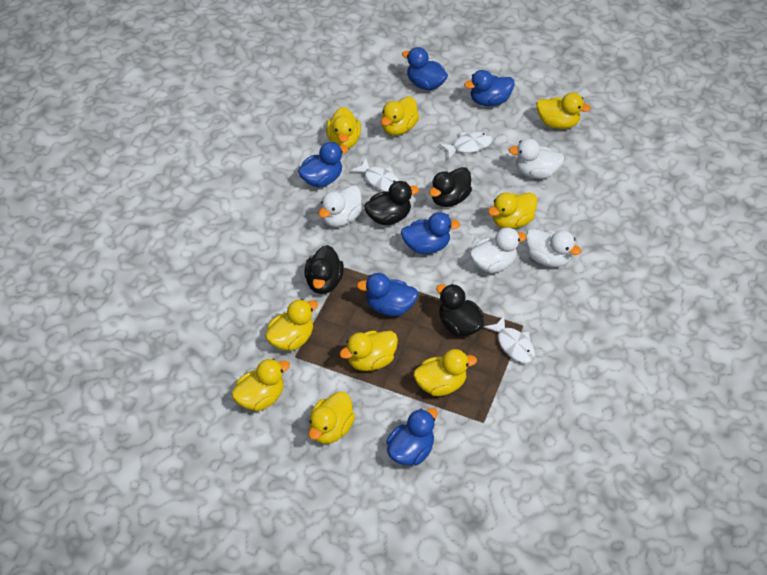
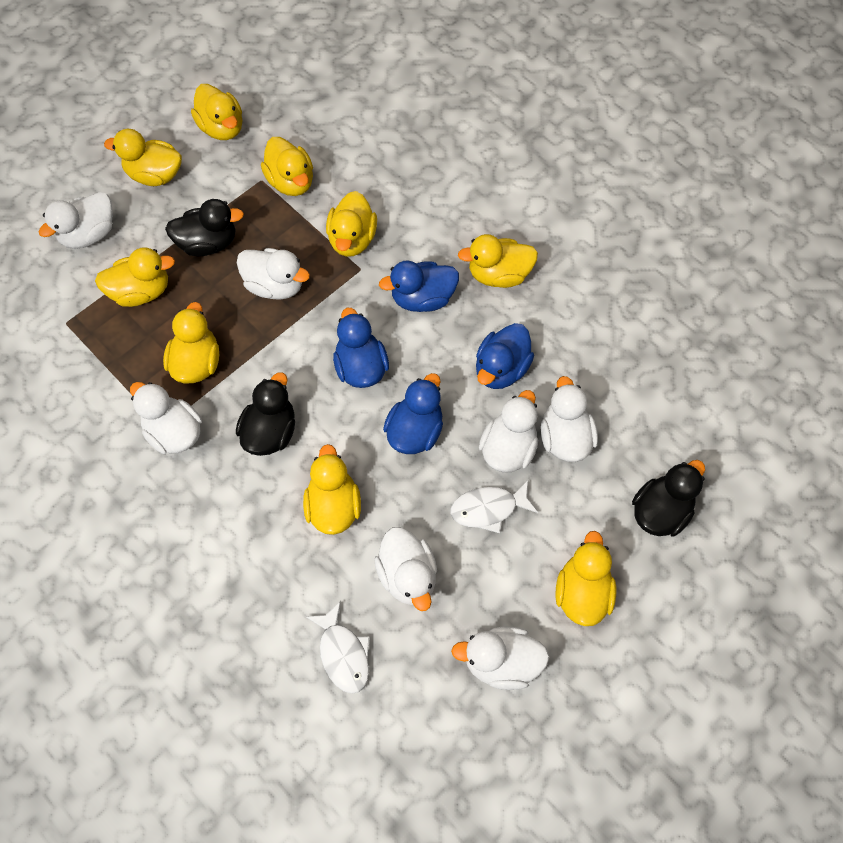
black duck: [304,245,344,294] [364,181,419,225] [429,167,472,207] [436,284,484,336] = 4 -> [165,199,244,256] [236,373,295,456] [632,460,705,537] = 3
blue duck: [298,142,348,187] [357,273,418,316] [386,408,438,466] [401,212,460,254] [402,47,448,91] [464,70,515,106] = 6 -> [333,308,389,388] [379,261,459,312] [383,373,443,454] [476,323,534,389] = 4
white duck: [319,185,363,227] [470,227,527,273] [509,139,564,179] [526,228,581,267] = 4 -> [39,192,113,249] [130,382,202,454] [237,248,310,300] [374,527,437,611] [451,626,549,690] [479,390,538,473] [541,376,598,462] = 7
white fish: [351,158,399,192] [439,132,493,159] [484,316,535,363] = 3 -> [306,601,370,694] [451,480,538,533] = 2

